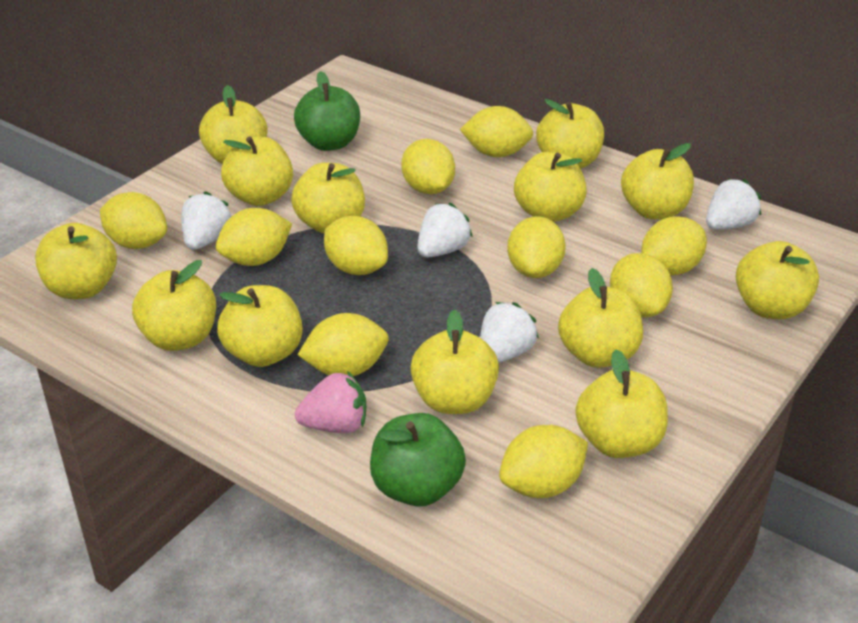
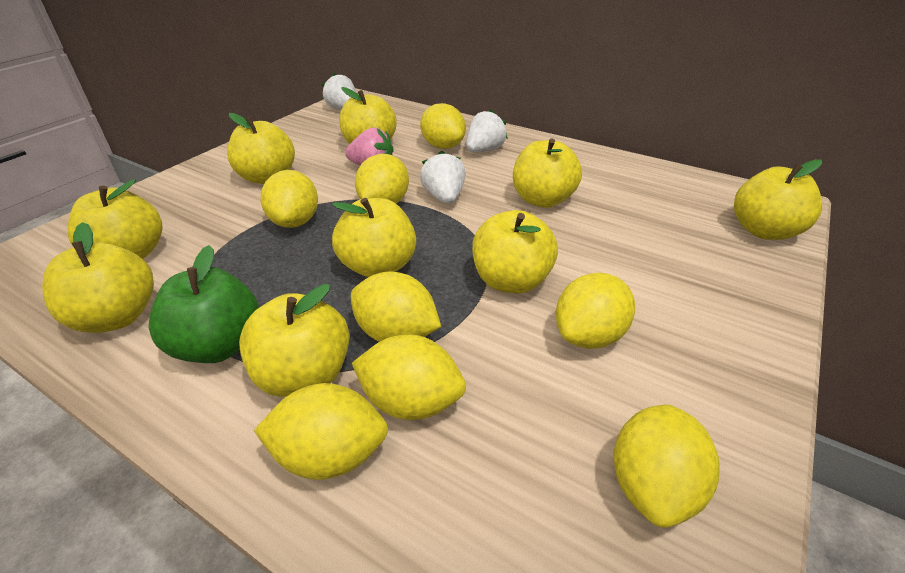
green apple: [294,71,360,151] [370,413,466,507] = 2 -> [149,245,259,363] = 1
white strawberry: [181,191,232,250] [417,203,473,257] [480,302,539,363] [706,179,761,230] = 4 -> [322,73,356,110] [420,151,465,204] [466,109,508,152] = 3
yellow apple: [35,223,117,299] [132,260,216,351] [199,85,268,164] [217,285,303,367] [221,136,293,206] [291,163,365,234] [411,310,499,414] [514,152,587,222] [536,99,604,169] [558,268,643,368] [575,349,668,458] [621,143,694,219] [736,241,819,319] = 13 -> [42,222,154,333] [68,180,163,259] [227,113,295,184] [239,284,350,397] [332,198,416,277] [339,87,396,144] [472,210,558,294] [513,138,582,208] [734,159,822,240] = 9
yellow lemon: [100,192,167,249] [216,208,292,266] [298,313,389,376] [324,216,388,275] [401,139,455,194] [460,106,533,157] [499,425,588,498] [507,216,566,278] [610,253,673,318] [641,216,707,275] = 10 -> [254,383,388,480] [260,170,318,228] [351,272,441,342] [352,334,466,420] [355,154,409,203] [420,103,466,149] [556,273,635,349] [613,404,720,528] = 8

